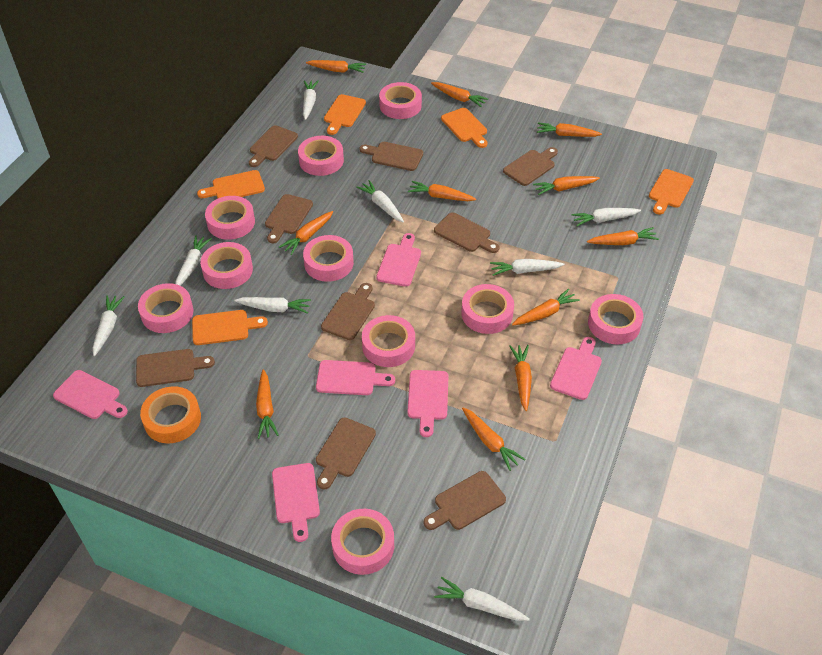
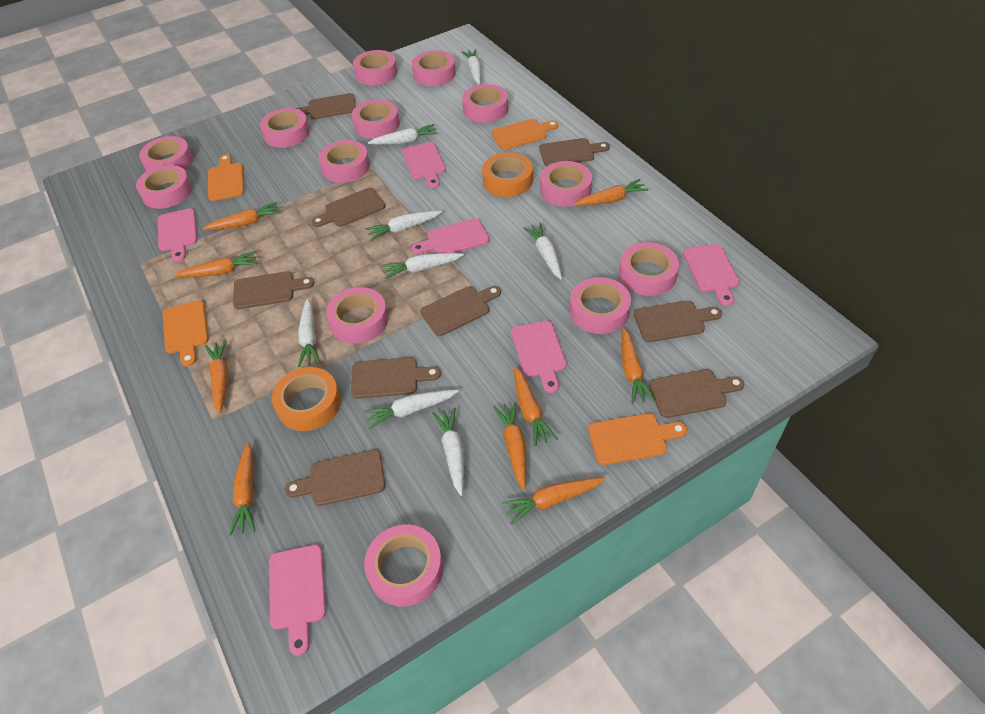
orange carrot: [256,369,279,439] [279,211,333,255] [306,60,366,73] [408,181,476,201] [431,82,488,107] [462,407,525,471] [509,345,532,411] [512,289,580,325] [533,176,600,195] [537,122,602,137] [587,227,659,245] = 11 -> [174,251,257,277] [202,202,280,230] [205,340,228,413] [229,442,256,536] [493,402,526,490] [502,477,605,525] [514,366,558,446] [573,179,648,206] [622,328,655,404] = 9
orange cutting board: [192,310,268,345] [197,170,265,199] [324,94,366,135] [441,108,487,148] [649,169,694,215] = 5 -> [163,300,209,367] [208,154,244,201] [491,119,559,150] [588,413,687,465] = 4
orange tape: [140,386,201,443] = 1 -> [272,367,341,431] [482,152,533,197] = 2
pink tape: [138,283,193,333] [200,242,253,289] [205,196,255,240] [298,136,344,176] [303,235,354,282] [331,509,394,575] [362,315,415,367] [379,82,422,119] [461,284,514,334] [588,294,643,344] = 10 -> [136,165,192,209] [139,136,193,172] [260,108,310,148] [318,140,370,183] [326,287,388,344] [352,99,400,139] [353,50,397,85] [364,524,443,607] [412,50,456,86] [462,84,508,123] [540,161,592,207] [570,277,631,334] [619,242,679,296] = 13

